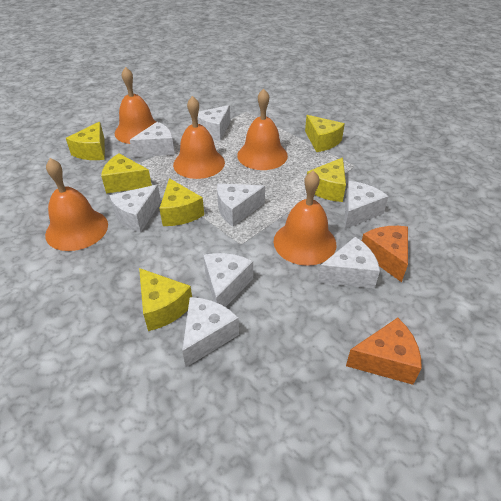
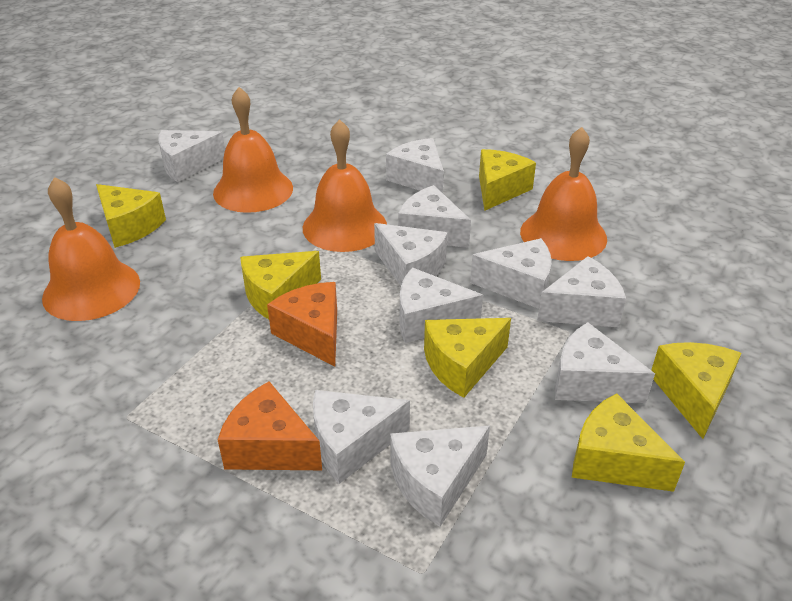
orange bell: [45,158,108,251] [115,67,156,144] [173,96,225,179] [237,89,288,170] [274,171,336,266] = 5 -> [42,177,140,321] [213,87,293,213] [303,119,387,252] [520,127,607,261] = 4
white cheese: [109,185,161,232] [130,122,175,157] [182,297,239,367] [198,105,230,141] [203,253,253,307] [217,184,265,227] [318,237,380,289] [345,181,388,229] = 8 -> [158,130,225,182] [313,390,410,484] [374,223,447,286] [386,138,444,193] [390,425,490,527] [398,185,471,248] [400,267,483,343] [470,238,551,309] [537,256,626,327] [555,322,655,403] = 10

